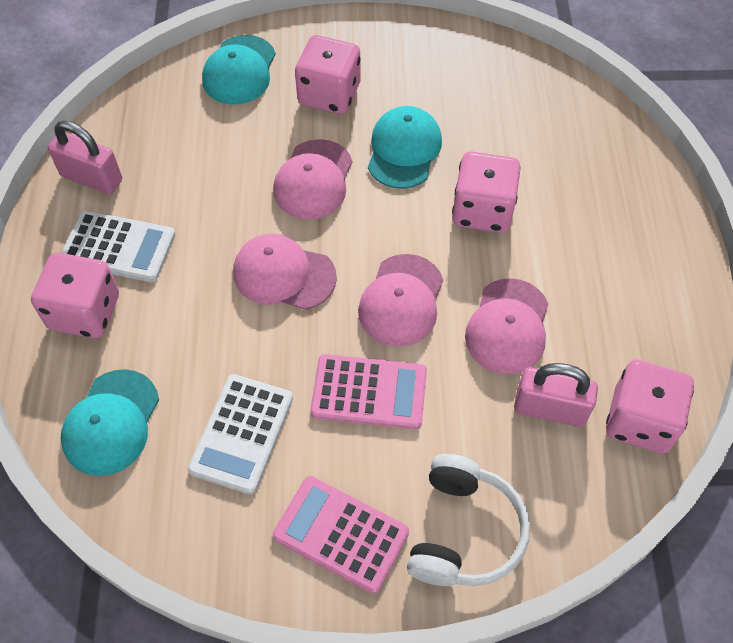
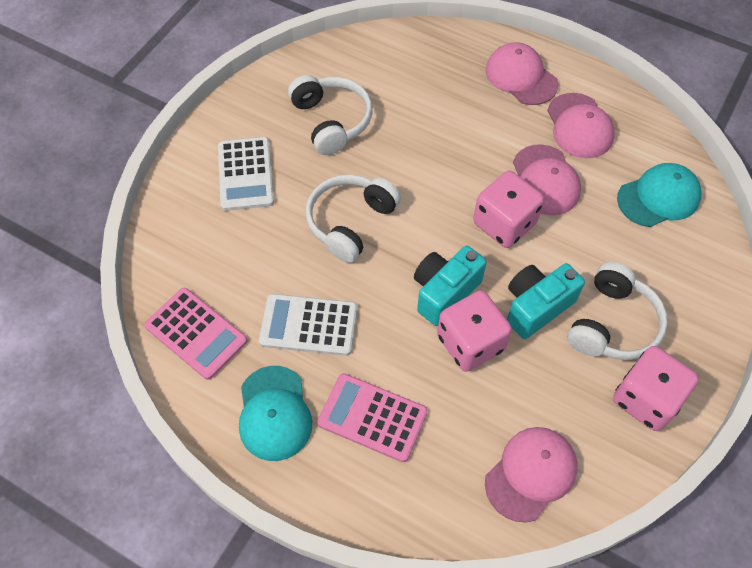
pink dice: [31,253,119,338] [295,35,361,114] [452,152,521,233] [606,360,694,453] = 4 -> [437,290,512,372] [473,171,544,248] [613,346,699,431] = 3
pink padlock: [48,121,122,194] [514,363,598,427] = 2 -> none = 0
turquoise camera: none = 0 -> [414,246,487,326] [507,263,585,339] = 2
turquoise cap: [61,369,159,476] [202,35,276,105] [368,106,442,189] = 3 -> [239,366,312,461] [617,163,702,227] = 2
white headphones: [407,454,530,586] = 1 -> [288,75,373,155] [306,174,401,263] [567,262,668,360] = 3

